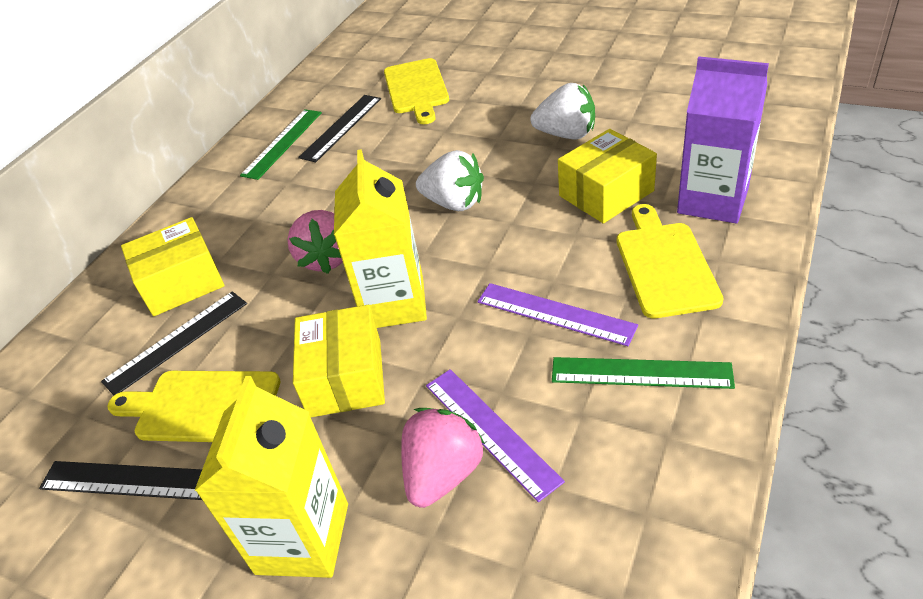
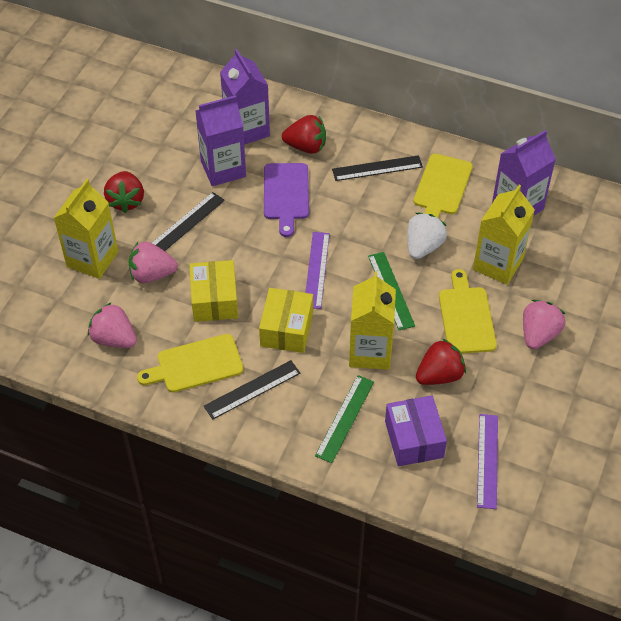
pink strawberry: [287,210,343,274] [401,408,485,508] = 2 -> [88,302,137,348] [129,242,178,283] [523,300,565,349] = 3
purple box: none = 0 -> [385,395,447,466] = 1
purple carton: [677,56,769,224] = 1 -> [195,95,246,186] [220,49,270,145] [492,130,556,216] = 3
purple cutting board: none = 0 -> [264,163,309,237] = 1
red strawberry: none = 0 -> [104,171,144,213] [282,115,326,154] [416,338,466,385] = 3
white strawberry: [416,150,484,211] [530,83,595,139] = 2 -> [407,213,447,259] = 1
yellow box: [121,217,225,316] [293,305,385,417] [558,129,657,223] = 3 -> [189,260,238,322] [259,288,313,353] = 2
yellow carton: [194,376,348,578] [334,149,427,328] = 2 -> [54,179,118,279] [349,271,396,370] [473,185,535,285] = 3

